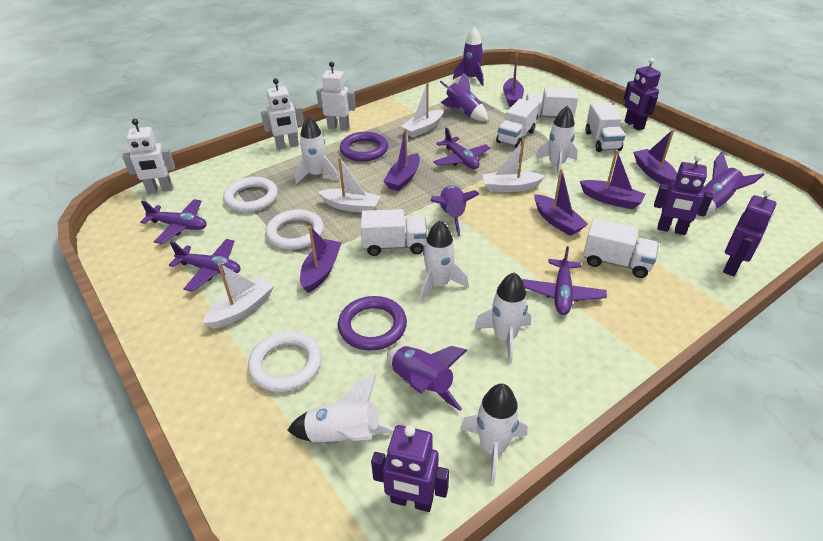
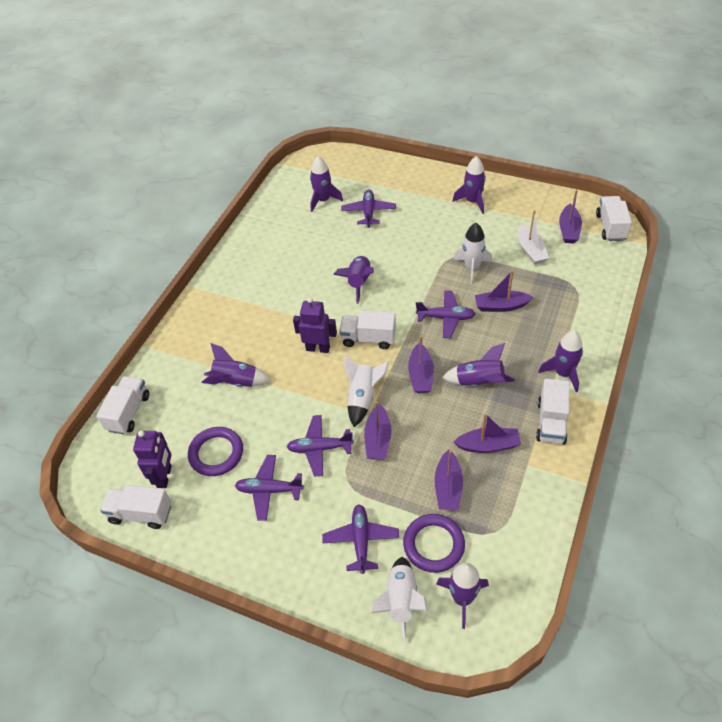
purple plane: [140,199,207,244] [169,239,241,292] [433,127,490,169] [522,246,607,315] = 4 -> [235,455,304,521] [287,415,354,477] [322,505,399,574] [341,190,396,228] [416,290,476,338] = 5
purple robot: [371,425,449,512] [624,58,661,131] [654,154,713,235] [723,189,777,276] = 4 -> [133,430,171,488] [293,297,337,353] = 2
purple rocket: [387,346,467,411] [430,185,479,237] [440,73,488,121] [453,27,483,86] [696,151,764,216] = 5 -> [202,343,272,387] [310,156,343,212] [334,255,374,304] [436,563,489,629] [442,343,515,386] [452,156,486,214] [538,330,583,392] = 7
white boat: [203,263,274,329] [318,157,381,212] [401,83,443,137] [482,139,545,192] = 4 -> [518,210,549,265] = 1
white ring: [223,177,278,212] [248,331,322,392] [265,209,324,250] = 3 -> none = 0
white robot: [122,119,175,193] [261,78,304,150] [316,62,356,130] = 3 -> none = 0
white rocket: [288,374,395,444] [295,116,338,184] [420,220,468,302] [460,384,527,484] [474,272,531,364] [535,106,578,178] = 6 -> [344,354,389,427] [371,557,428,643] [454,223,492,284] = 3

